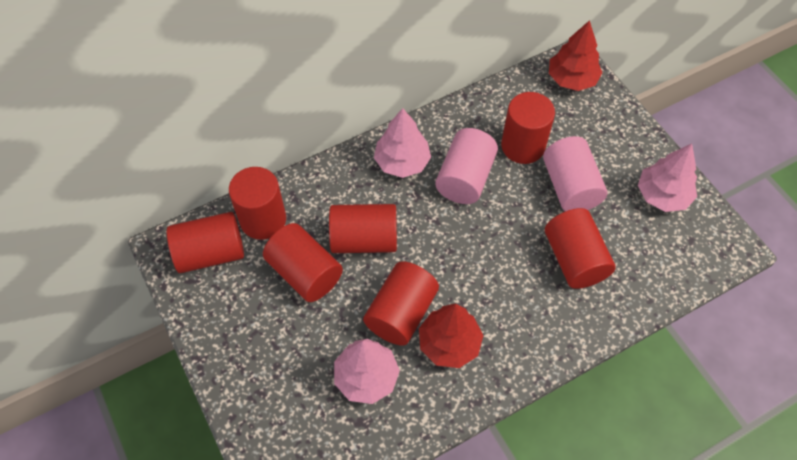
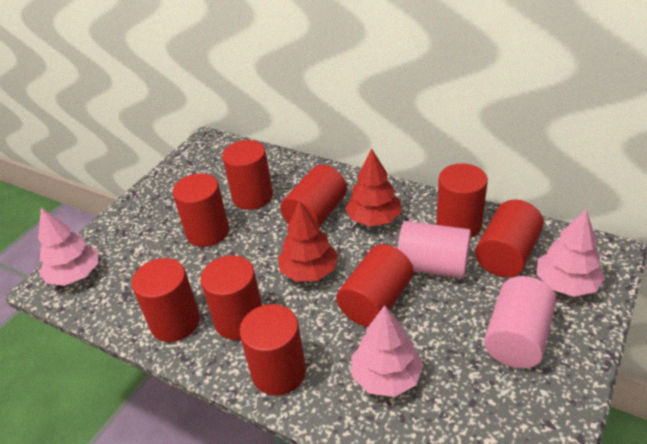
red cylinder: [167,212,244,273] [229,167,286,240] [263,223,343,302] [329,204,397,253] [363,261,439,346] [501,92,555,164] [545,208,616,289] = 7 -> [132,258,200,342] [173,173,229,247] [200,255,262,340] [222,140,273,210] [239,304,306,396] [280,165,347,226] [336,244,413,327] [436,163,488,238] [475,200,544,277] = 9

